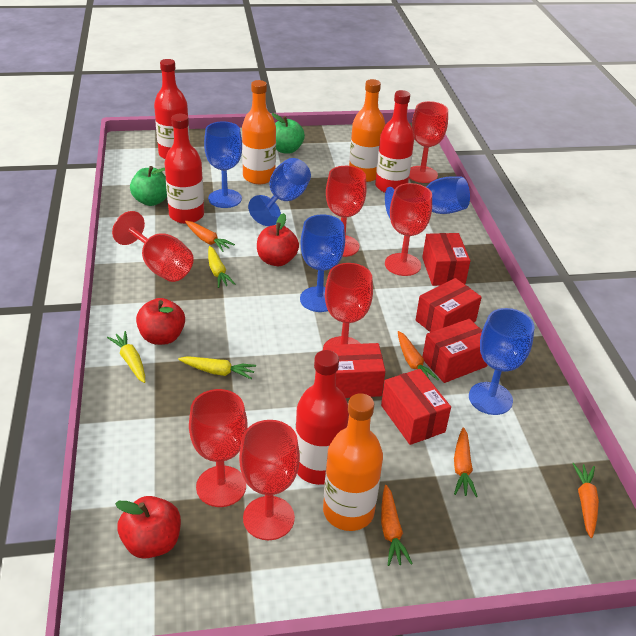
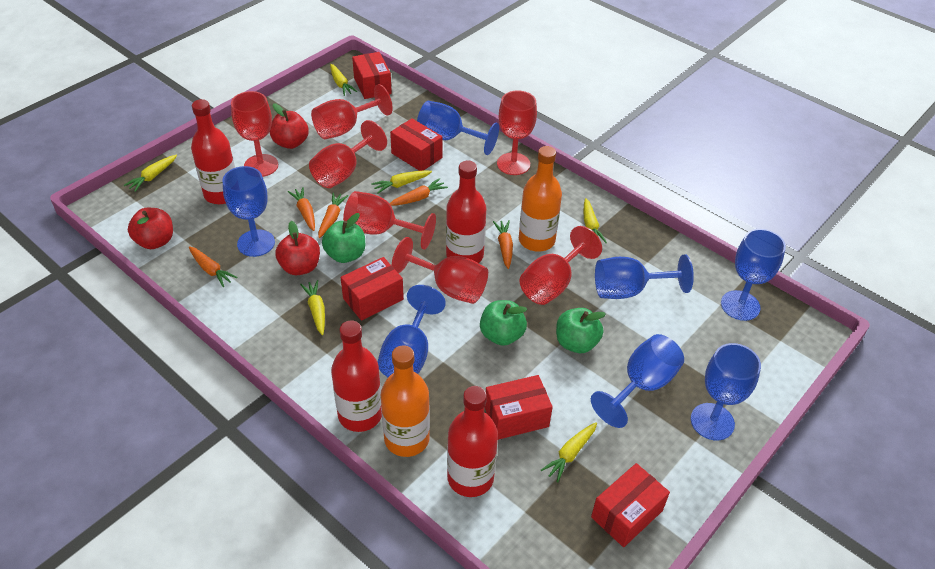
blue goblet: [204,122,242,208] [248,158,311,226] [300,215,345,312] [385,177,470,218] [469,308,535,415] = 5 -> [223,166,275,257] [378,285,446,377] [417,101,499,155] [591,334,684,428] [595,254,694,299] [691,343,761,441] [721,229,786,321] = 7
green apple: [130,166,167,206] [272,113,305,154] = 2 -> [322,213,365,263] [480,300,527,346] [556,308,606,353] = 3
orange bottle: [242,80,276,184] [323,393,383,531] [349,79,386,182] = 3 -> [381,345,430,457] [519,146,562,252] = 2
yellow carrot: [107,331,145,383] [178,356,256,379] [208,246,235,288] = 3 -> [124,155,177,192] [300,280,325,335] [330,64,357,96] [371,170,432,194] [541,422,597,482] [583,198,607,243] = 6

